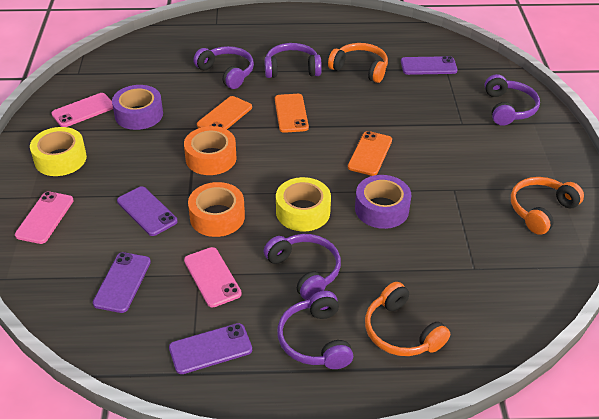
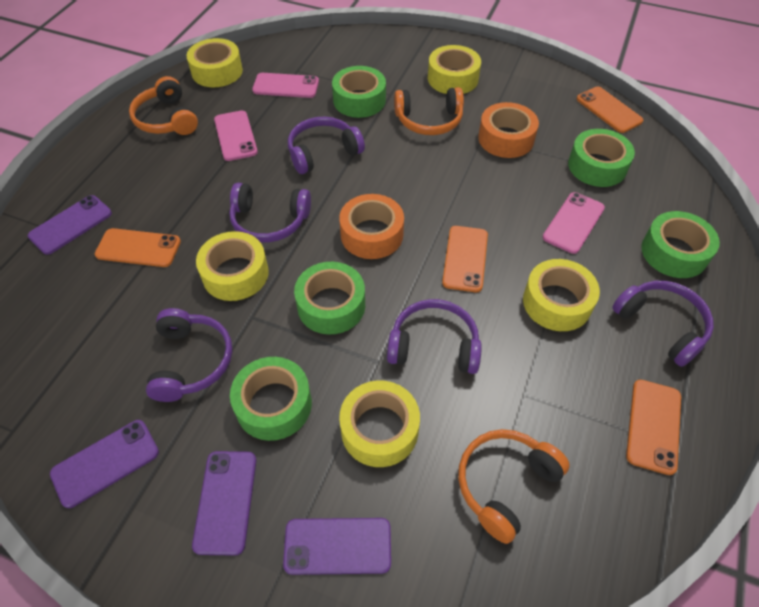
green tape: none = 0 -> [230,357,312,441] [294,262,365,335] [332,66,386,118] [568,129,635,187] [641,211,720,278] = 5
orange phone: [197,96,252,129] [275,94,309,133] [348,131,392,176] = 3 -> [95,228,181,267] [442,226,488,292] [577,87,643,133] [626,380,681,475] = 4
purple tape: [112,85,163,130] [355,175,411,229] = 2 -> none = 0
yellow tape: [30,127,87,176] [276,177,331,231] = 2 -> [187,38,243,87] [196,231,269,301] [339,380,420,467] [428,45,481,94] [523,259,600,331] = 5

